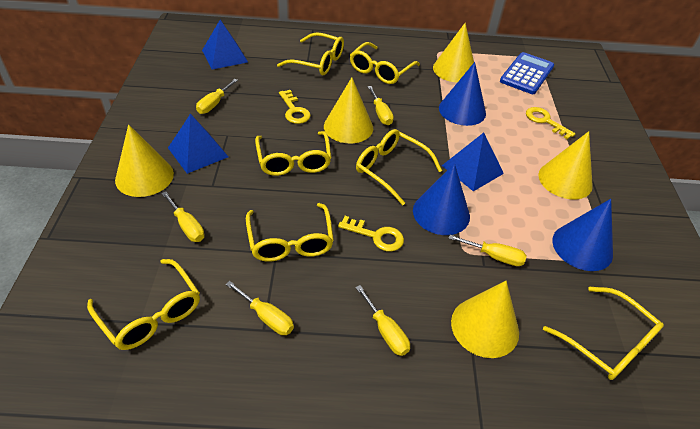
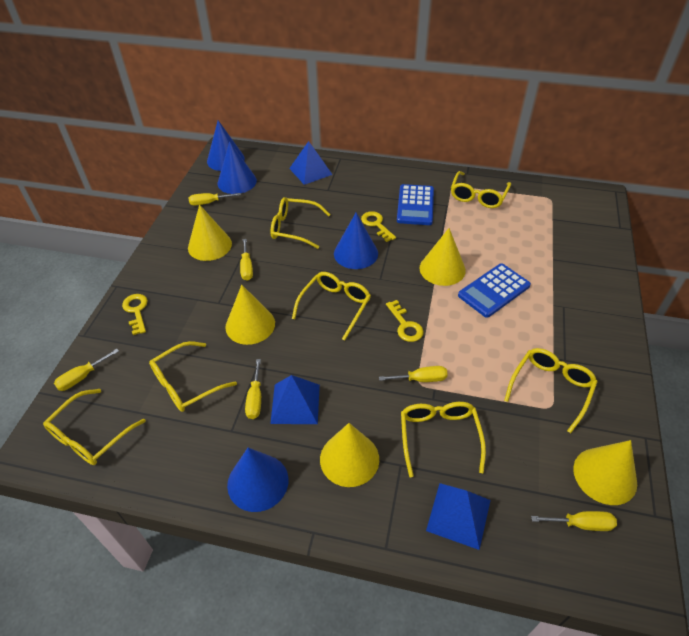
blue calculator: [500,52,554,94] = 1 -> [397,184,434,225] [458,263,531,318] = 2
blue cone: [413,163,470,235] [439,62,486,126] [552,199,613,271] = 3 -> [207,120,245,171] [218,141,257,194] [227,448,289,512] [334,213,378,269] = 4

